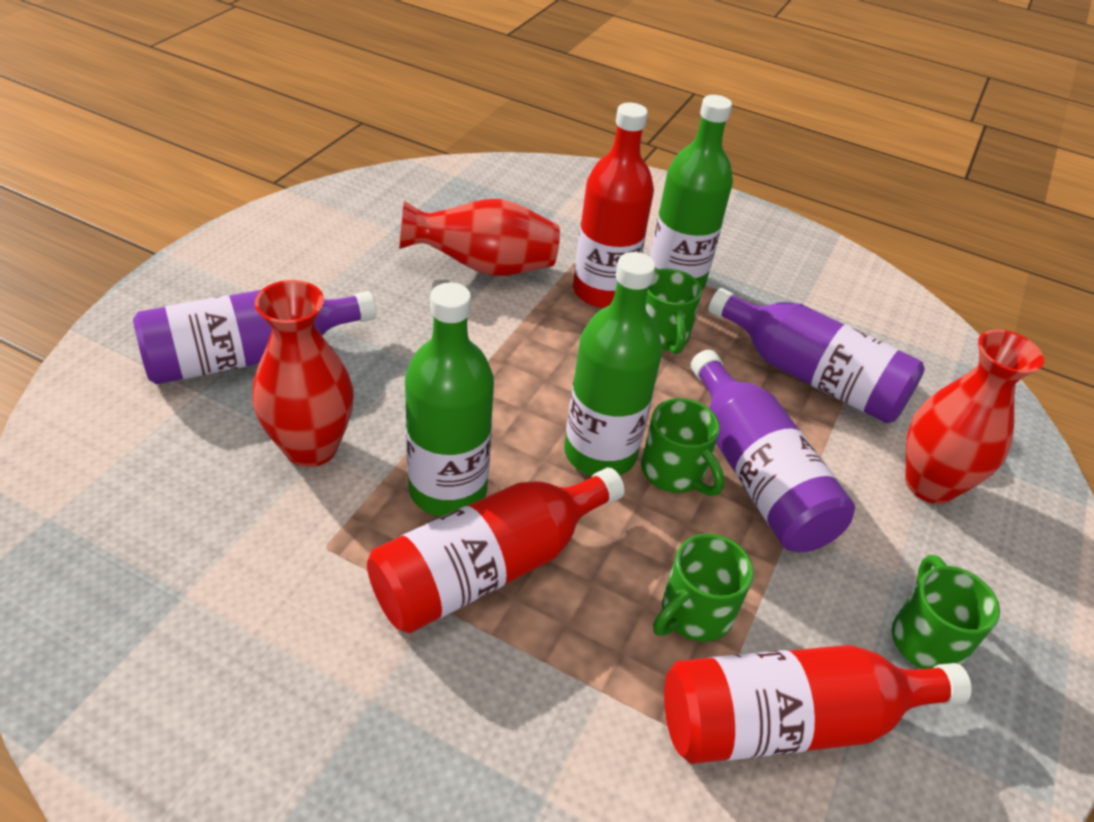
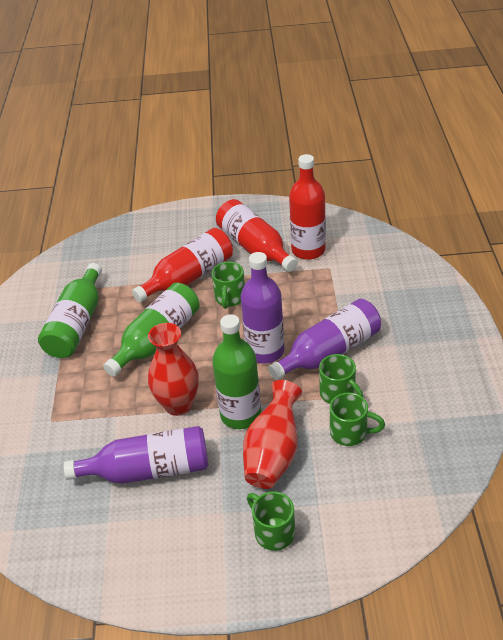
red vase: [252,280,354,467] [399,199,560,276] [905,329,1044,504] = 3 -> [148,323,199,416] [243,380,302,489] = 2

